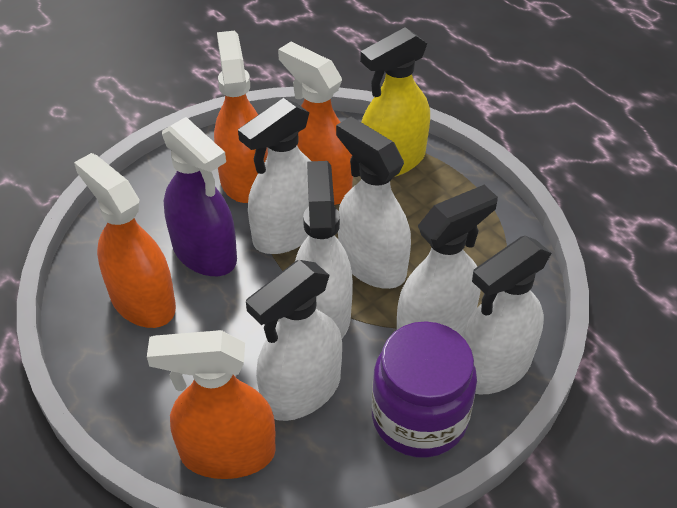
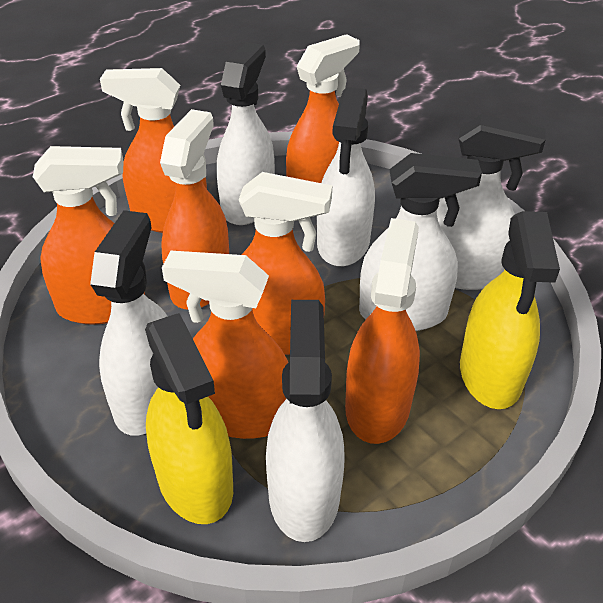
orange spray bottle: [74,153,176,328] [147,330,276,479] [214,31,268,203] [278,42,353,205] = 4 -> [33,146,145,325] [100,68,207,233] [160,109,229,309] [162,250,288,439] [239,172,332,355] [286,34,360,183] [345,218,420,444] = 7
purple jar: [372,321,477,458] = 1 -> none = 0
purple spray bottle: [162,117,237,276] = 1 -> none = 0
yellow spray bottle: [360,27,430,177] = 1 -> [145,313,233,524] [460,211,560,409] = 2

